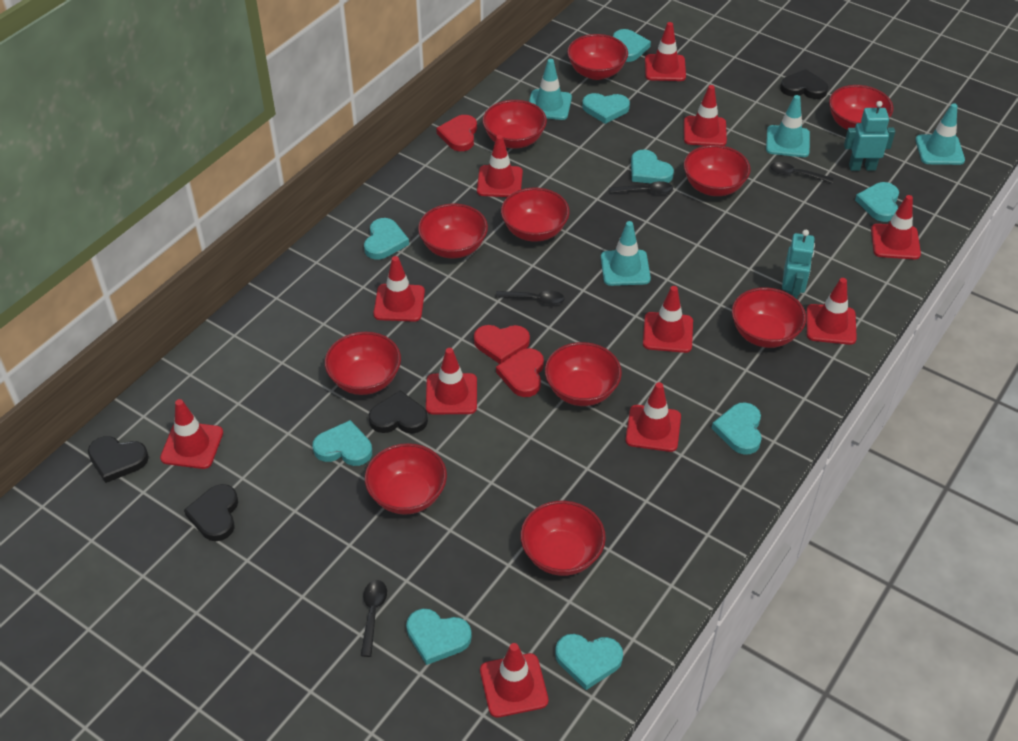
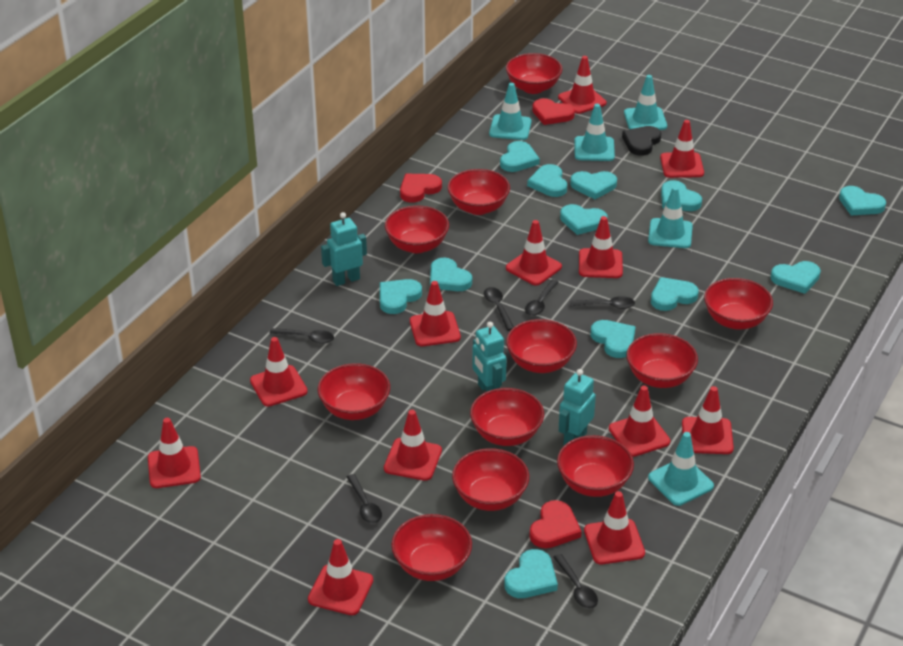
black heart: [88,436,149,483] [184,484,238,541] [369,390,428,434] [780,69,828,99] = 4 -> [622,126,661,156] = 1
black spoon: [361,580,387,657] [496,290,564,305] [609,181,673,194] [770,162,833,183] = 4 -> [269,328,334,344] [347,474,382,523] [484,287,514,331] [525,279,559,316] [553,554,598,609] [570,296,635,309] = 6
red traffic cone: [160,399,223,469] [373,256,425,322] [426,348,477,414] [477,135,523,197] [480,643,548,717] [626,382,681,452] [643,286,693,353] [645,22,686,81] [684,85,727,146] [806,278,857,345] [871,195,921,259] = 11 -> [148,418,201,488] [250,337,308,407] [308,539,373,615] [384,410,442,481] [410,281,461,346] [506,220,562,286] [558,56,607,114] [579,216,623,278] [584,491,645,564] [609,386,670,457] [660,120,704,178] [682,386,734,454] = 12
turquoise heart: [312,420,372,466] [364,218,409,260] [406,609,472,665] [555,634,623,690] [582,93,630,124] [613,29,651,62] [631,149,674,184] [712,402,762,455] [855,182,899,222] = 9 -> [380,279,422,314] [430,258,472,291] [500,141,540,172] [504,549,558,598] [527,164,567,197] [560,204,608,235] [570,171,617,199] [591,320,636,358] [651,277,699,311] [661,180,702,211] [771,261,821,294] [839,186,886,215] = 12
turquoise robot: [782,230,815,299] [844,101,895,171] = 2 -> [321,212,367,286] [472,322,507,392] [559,369,596,445] = 3
turquoise traffic cone: [529,59,572,120] [601,221,651,286] [766,95,810,157] [916,103,965,165] = 4 -> [489,83,532,140] [574,104,615,161] [624,75,667,130] [648,187,693,248] [648,432,714,506] = 5

